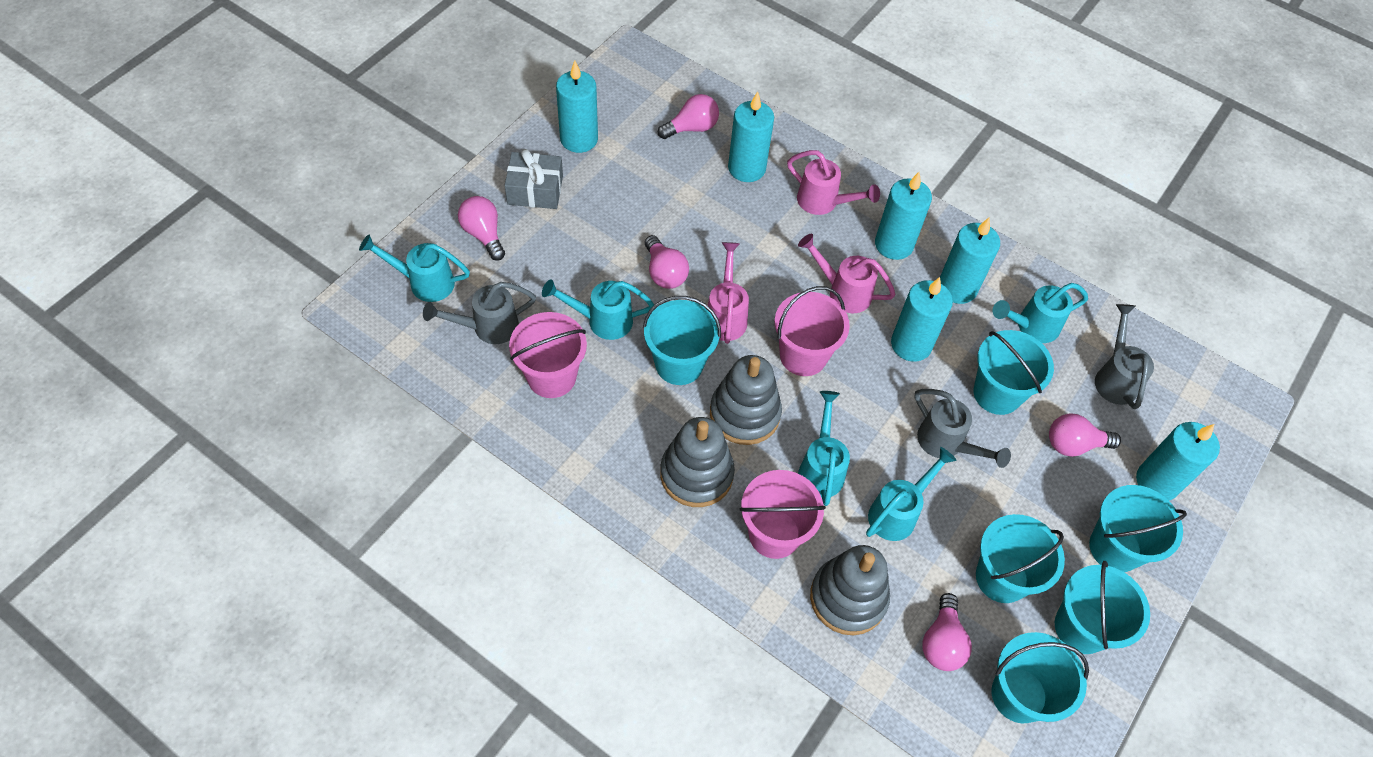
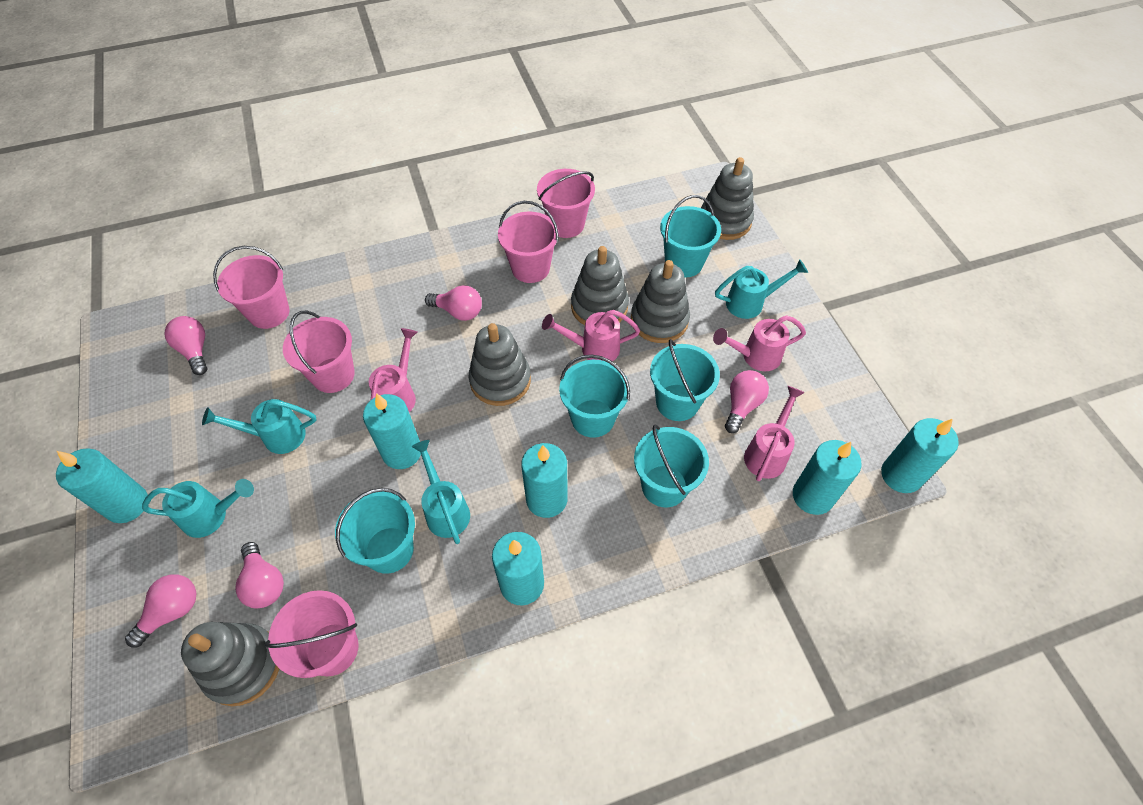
grey gift: [504,149,563,209] = 1 -> none = 0
grey stacking toy: [660,417,735,507] [710,355,782,445] [810,545,890,635] = 3 -> [181,622,279,706] [469,323,531,406] [571,246,629,325] [631,260,690,343] [701,157,754,240] = 5
grey watering can: [423,282,536,344] [914,389,1011,468] [1095,304,1154,409] = 3 -> none = 0
pink bucket: [509,312,587,398] [740,470,826,559] [775,286,850,376] = 3 -> [213,246,290,329] [264,590,359,678] [283,311,355,393] [498,201,559,283] [537,169,595,238] = 5
pink watering can: [708,242,749,344] [787,150,880,215] [798,234,896,313] = 3 -> [369,328,418,412] [542,310,640,361] [713,315,806,371] [744,386,805,481] = 4
turquoise bucket: [643,296,721,385] [973,330,1054,415] [976,514,1065,603] [992,632,1089,723] [1055,561,1150,654] [1089,485,1187,572] = 6 -> [335,488,415,574] [559,355,630,438] [634,425,709,507] [650,339,720,421] [660,195,721,278] = 5
turquoise watering can: [359,234,470,302] [542,279,654,340] [798,391,850,506] [866,447,957,541] [992,283,1088,343] = 5 -> [142,479,254,538] [202,399,316,454] [412,440,470,544] [715,259,808,319] = 4

